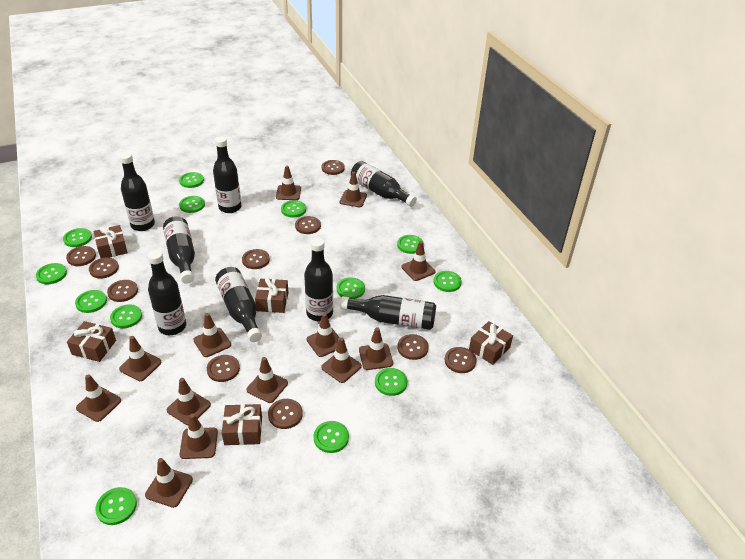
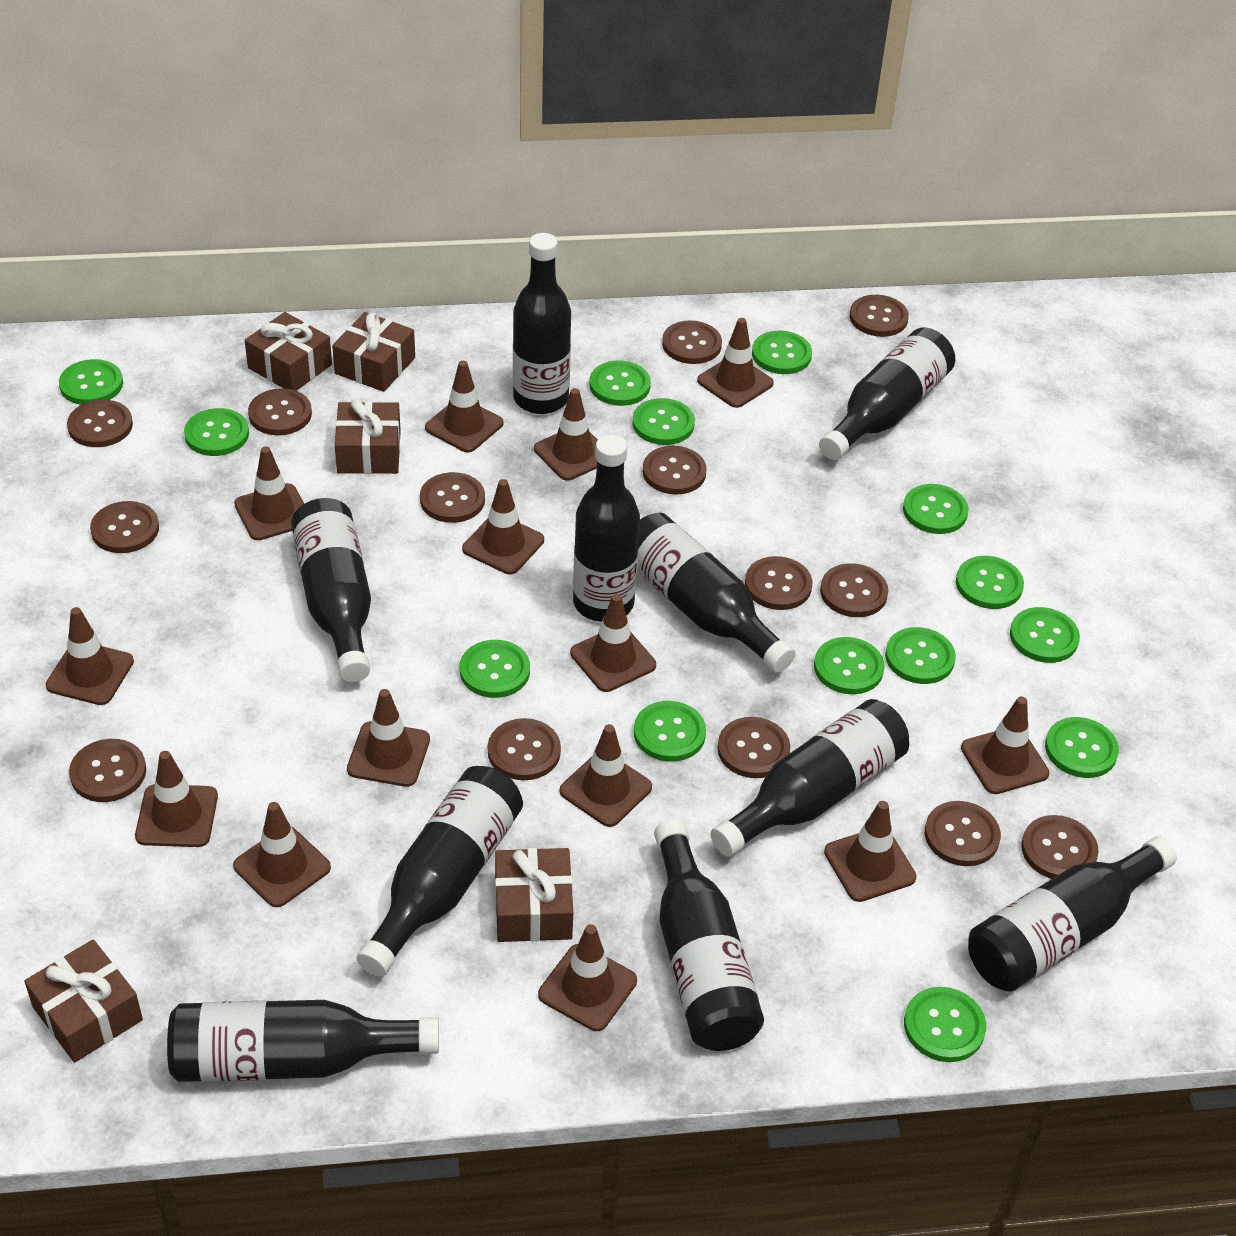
black bottle: [119,152,155,231] [148,250,186,335] [163,216,195,284] [213,136,241,213] [215,267,262,342] [304,238,333,322] [340,295,436,330] [351,161,417,207] = 8 -> [167,1000,439,1082] [291,498,371,682] [357,766,523,977] [513,233,571,414] [573,434,640,622] [637,513,796,673] [654,819,764,1051] [710,699,909,857] [819,327,955,460] [968,836,1177,992] = 10
brown button: [66,246,96,266] [89,258,119,278] [107,280,138,302] [207,355,240,382] [242,249,270,269] [268,399,303,429] [295,216,321,234] [322,160,345,175] [397,334,429,360] [445,347,477,373] = 10 -> [67,400,133,447] [69,739,146,802] [90,501,159,553] [248,388,312,435] [420,472,485,523] [488,718,561,780] [643,446,707,495] [662,321,722,364] [717,717,790,778] [745,556,812,610] [820,563,888,617] [850,295,909,337] [925,801,1001,866] [1021,815,1099,879] = 14
brown traffic cone: [76,374,121,422] [119,336,161,381] [145,458,193,508] [167,378,211,425] [180,414,218,459] [193,313,231,357] [247,357,288,403] [276,166,301,200] [306,313,340,357] [321,337,362,383] [340,172,367,207] [359,327,393,370] [401,241,435,281] = 13 -> [46,607,134,705] [135,751,218,847] [233,802,331,907] [234,447,304,540] [347,689,430,787] [425,361,504,453] [462,479,544,574] [534,388,598,480] [538,924,637,1031] [560,724,652,827] [570,594,656,692] [697,318,774,408] [824,801,917,902] [961,696,1049,794] = 14
green button: [36,263,67,284] [63,228,92,247] [75,290,107,313] [95,487,137,525] [110,304,142,328] [179,172,204,188] [179,196,205,213] [281,200,306,218] [314,421,349,453] [337,277,365,299] [375,368,407,396] [397,235,424,254] [433,271,462,292] = 13 -> [59,359,123,405] [184,408,249,456] [460,640,530,698] [590,361,651,406] [632,398,695,445] [634,701,706,762] [752,330,812,374] [814,637,884,694] [885,627,956,684] [903,484,969,534] [904,987,986,1062] [956,556,1024,609] [1010,607,1080,663] [1045,717,1119,778] = 14

